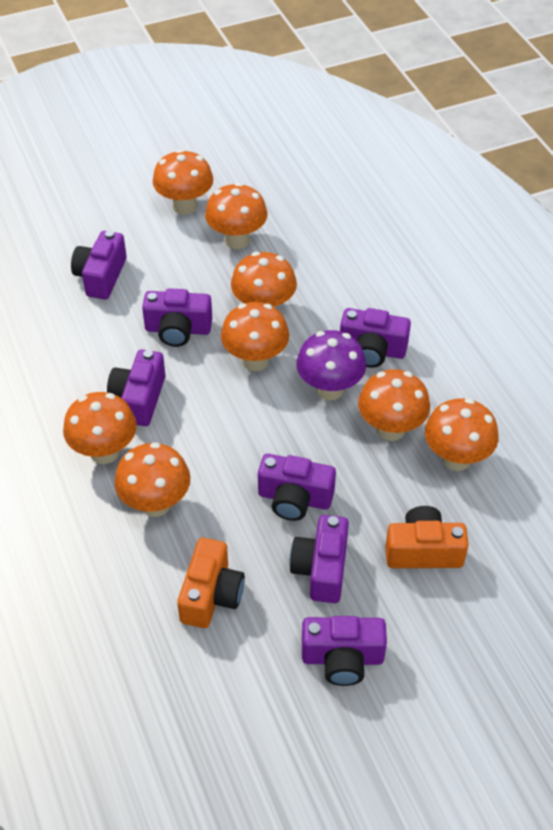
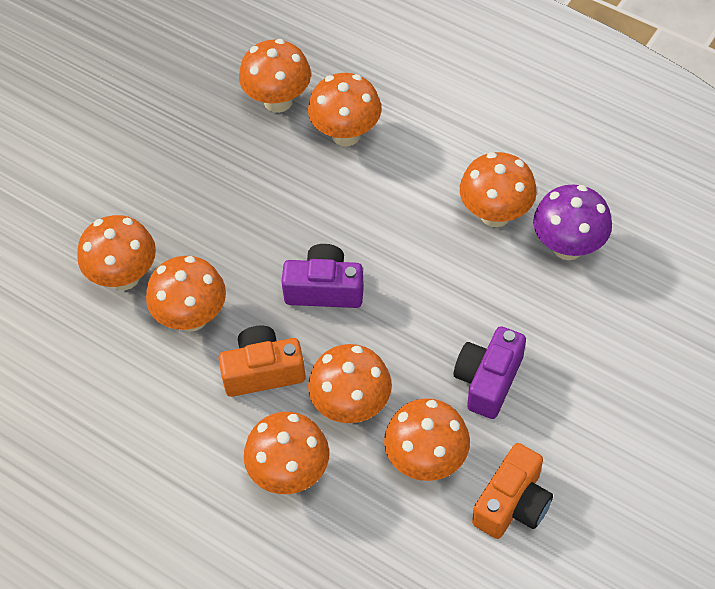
purple camera: [71,231,127,299] [107,350,165,426] [142,288,212,347] [258,454,336,521] [290,515,349,603] [302,616,387,686] [340,308,411,368] = 7 -> [281,244,364,308] [454,326,526,419] = 2

